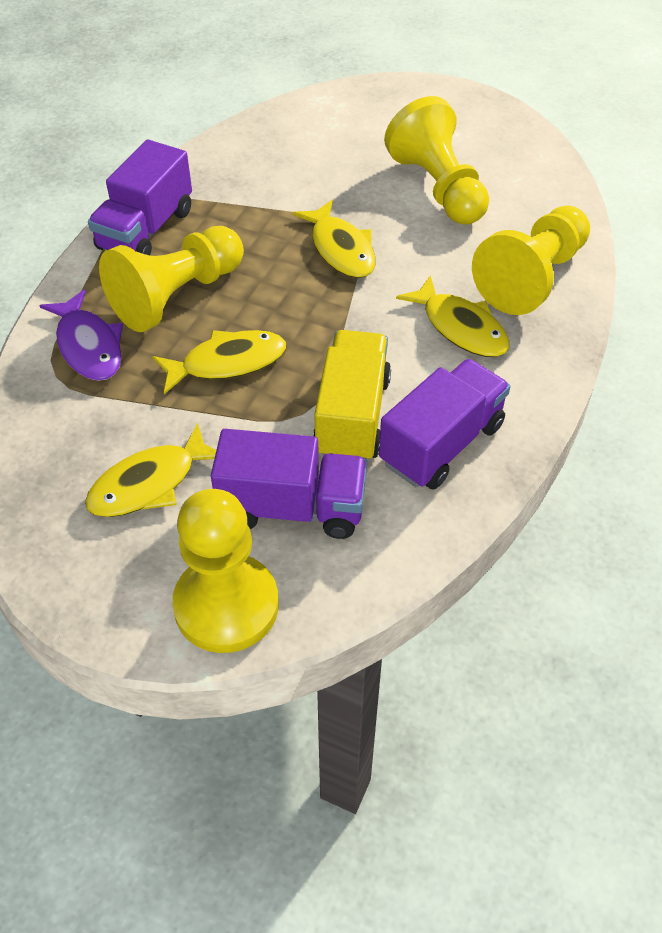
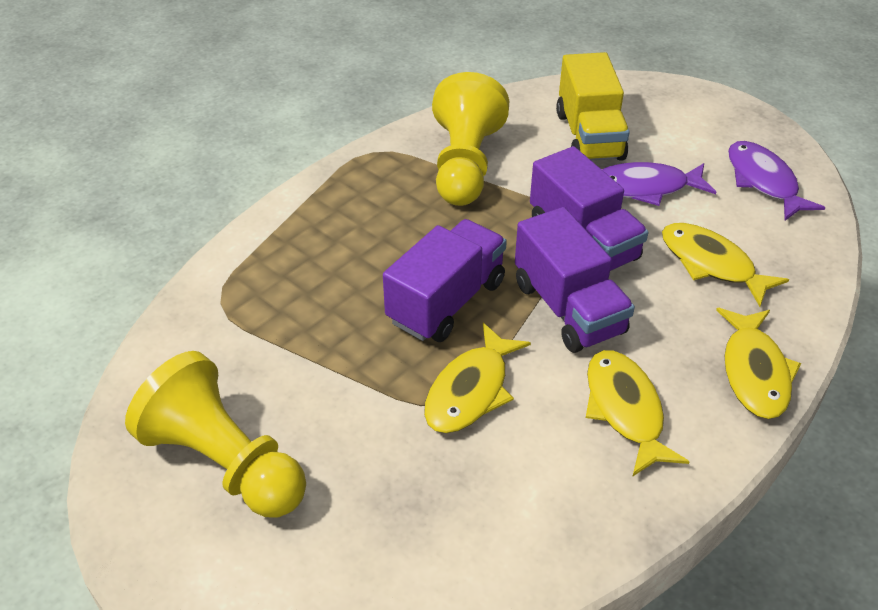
purple fish: [39,289,123,381] = 1 -> [602,162,716,206] [728,141,825,221] = 2
yellow pawn: [99,226,244,332] [172,489,279,653] [384,96,489,225] [472,206,590,315] = 4 -> [125,351,306,518] [432,72,509,206] = 2

